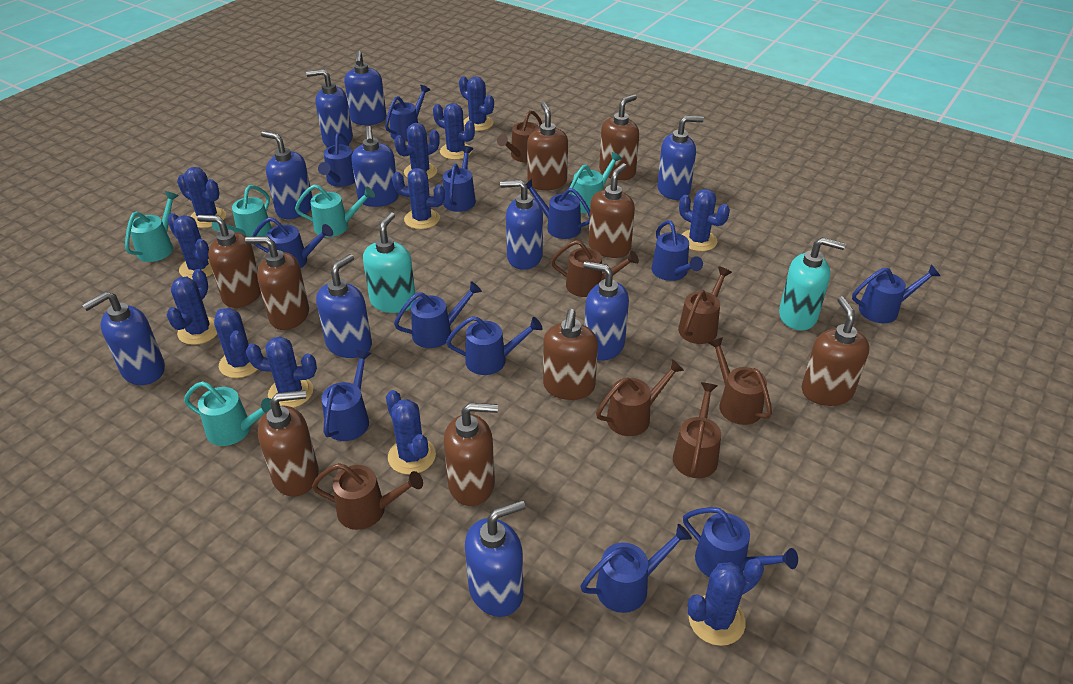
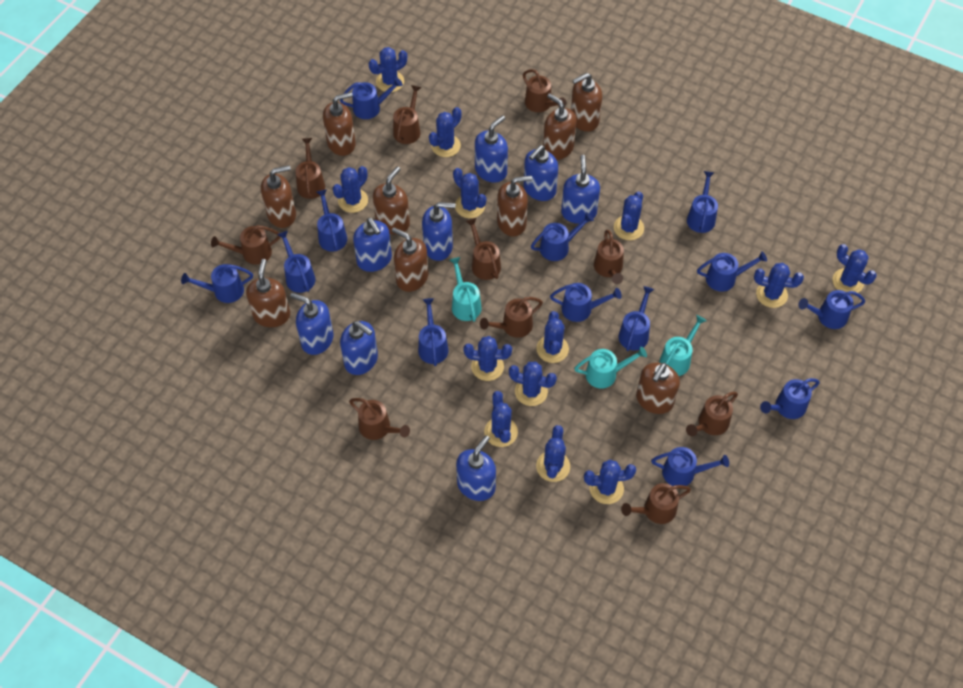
blue cactus: [166,269,217,345] [167,213,213,280] [177,167,226,228] [214,308,258,378] [246,336,317,408] [386,390,436,475] [392,168,445,229] [394,123,440,179] [433,103,475,160] [459,76,494,131] [679,189,730,252] [687,559,764,646] = 12 -> [333,166,368,213] [369,47,407,92] [429,107,462,157] [453,168,486,218] [464,336,512,381] [484,391,518,447] [509,361,557,406] [536,311,569,363] [536,425,570,482] [584,460,636,504] [614,191,644,240] [754,263,804,308] [832,244,877,295] = 13
blue soap dispenser: [82,291,165,385] [261,131,312,219] [306,69,353,147] [316,254,372,358] [344,51,387,125] [351,126,399,207] [465,500,526,617] [500,180,543,270] [583,261,629,361] [657,116,704,200] = 10 -> [290,293,334,355] [340,321,378,375] [353,218,392,272] [422,202,456,261] [456,435,496,501] [475,115,508,183] [524,145,558,201] [561,155,600,224] = 8
blue watering can: [252,217,333,268] [318,132,355,187] [321,350,371,441] [385,85,430,141] [394,281,482,348] [443,146,476,212] [446,316,543,375] [526,179,590,239] [580,524,692,613] [651,220,703,281] [683,507,798,577] [852,265,940,324] = 12 -> [181,264,253,303] [277,231,315,293] [317,189,347,252] [340,77,403,119] [418,298,448,366] [531,212,594,261] [550,283,622,322] [618,286,654,351] [651,447,729,486] [687,171,718,233] [697,251,767,292] [760,378,820,419] [798,290,865,329] = 13
brown watering can: [312,463,423,530] [497,110,542,162] [551,240,639,297] [596,359,684,436] [673,382,721,478] [678,266,732,344] [708,337,772,425] = 7 -> [211,225,281,265] [295,138,325,199] [349,398,410,440] [393,85,421,144] [466,218,501,280] [480,297,543,338] [523,69,566,112] [594,230,624,284] [621,483,691,524] [686,392,738,437] = 10
turquoise soap dispenser: [363,212,416,313] [779,237,845,331] = 2 -> none = 0
turquoise watering can: [125,191,179,262] [184,381,271,446] [212,185,272,237] [295,185,375,237] [568,152,622,214] = 5 -> [450,257,481,322] [574,346,647,389] [660,315,707,376] = 3

